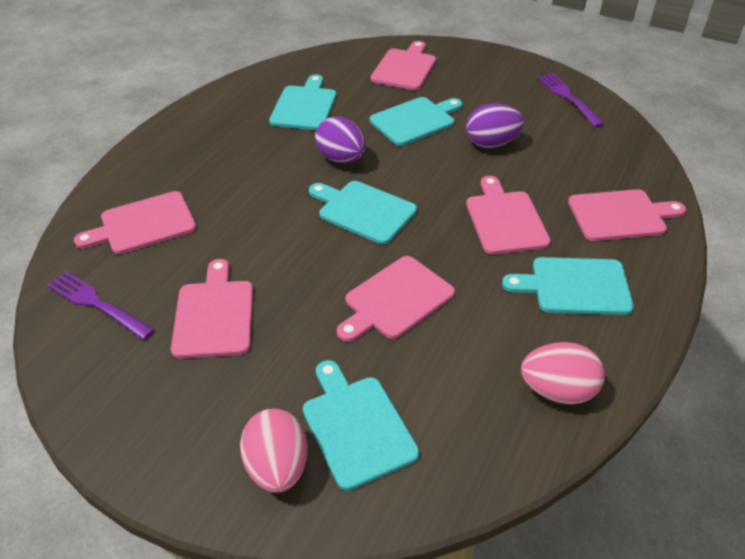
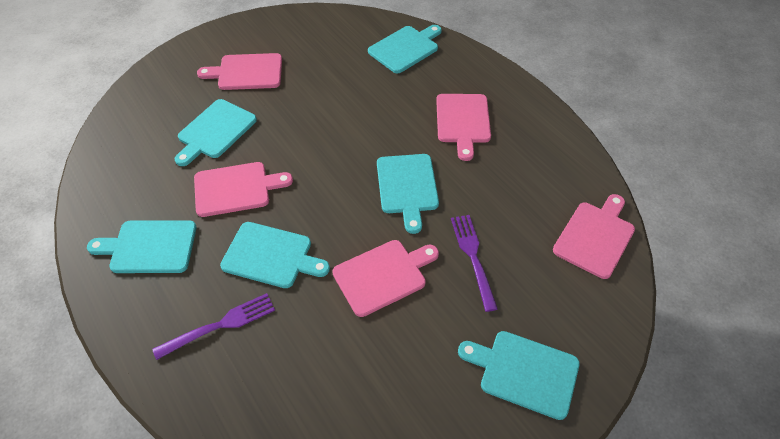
pink cutting board: [74,191,196,254] [171,259,253,359] [337,256,455,342] [371,41,436,90] [466,176,551,254] [568,189,686,241] = 6 -> [194,162,293,217] [197,53,282,90] [332,240,439,317] [436,94,491,161] [553,194,635,279] = 5
pink egg: [240,409,308,493] [521,342,605,404] = 2 -> none = 0
purple egg: [315,116,366,163] [466,104,524,148] = 2 -> none = 0
turquoise cutting board: [269,75,337,130] [303,360,420,491] [309,181,417,244] [370,97,462,146] [502,257,634,315] = 5 -> [87,220,196,273] [175,99,257,166] [220,222,330,288] [368,25,442,73] [377,154,439,234] [458,331,580,420] = 6

